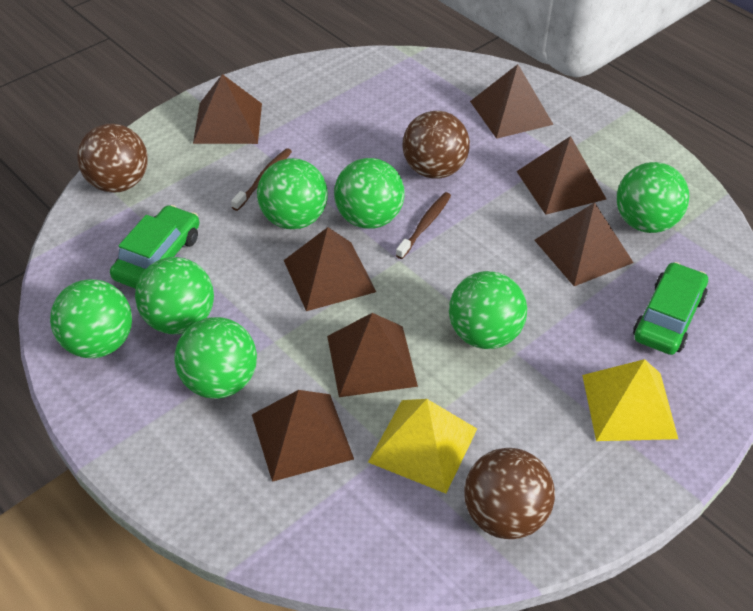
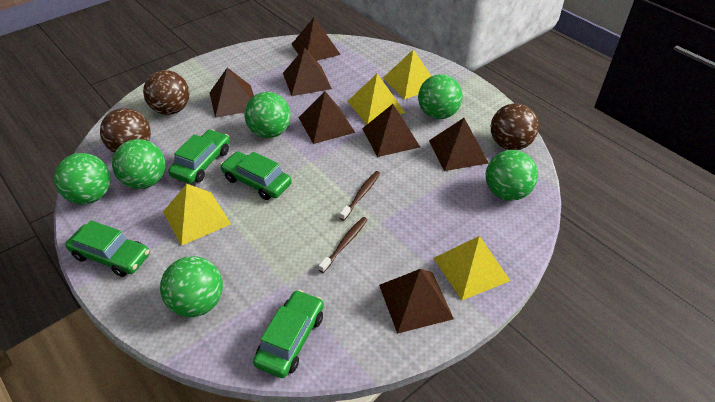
green ball: [50,279,132,358] [135,257,214,334] [175,317,257,399] [257,158,328,229] [334,158,405,229] [449,271,527,349] [617,162,689,233] = 7 -> [54,153,111,204] [112,139,165,189] [160,256,223,317] [245,92,291,138] [418,74,463,119] [486,150,538,201] = 6
green car: [110,205,199,289] [633,262,708,355] = 2 -> [65,220,150,277] [168,129,230,184] [220,151,292,200] [253,290,324,378] = 4
yellow pyramid: [368,399,477,493] [582,359,678,441] = 2 -> [163,184,231,246] [347,74,405,124] [383,49,431,100] [433,236,510,300] = 4

